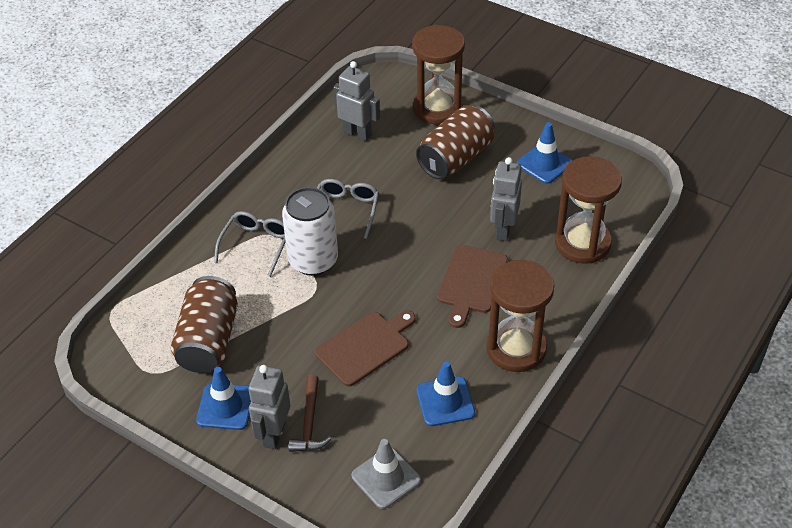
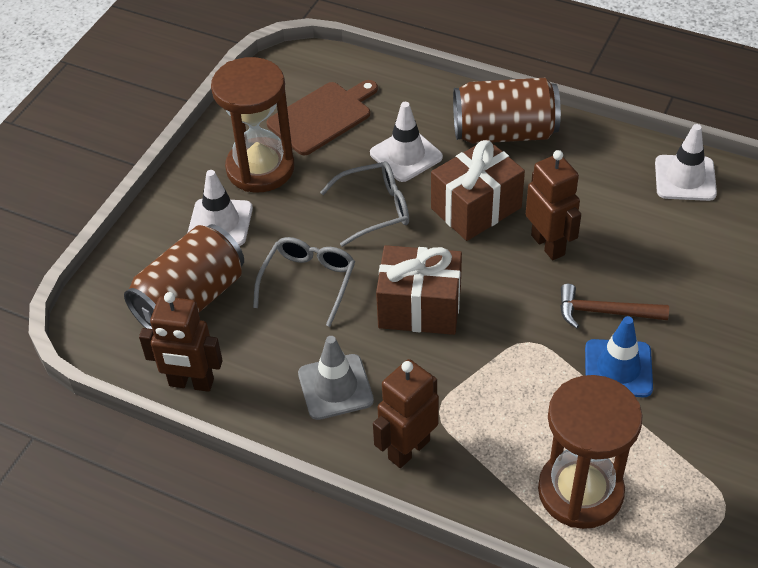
blue traffic cone: [196,367,251,430] [416,361,475,426] [517,122,573,184] = 3 -> [585,316,653,397] = 1
brown cutting board: [315,310,416,387] [437,245,508,328] = 2 -> [266,80,378,155] = 1
brown gift: none = 0 -> [376,245,462,335] [431,139,525,241] = 2
brown hourglass: [412,25,465,125] [486,260,554,372] [555,156,622,264] = 3 -> [211,57,295,192] [538,375,643,529] = 2
brown robot: none = 0 -> [139,292,223,392] [373,359,439,468] [526,150,581,260] = 3
grey robot: [248,365,290,449] [333,61,380,141] [490,157,522,241] = 3 -> none = 0
white can: [282,187,338,276] = 1 -> none = 0
white traffic cone: none = 0 -> [188,170,253,246] [370,102,443,182] [655,124,717,201] = 3

